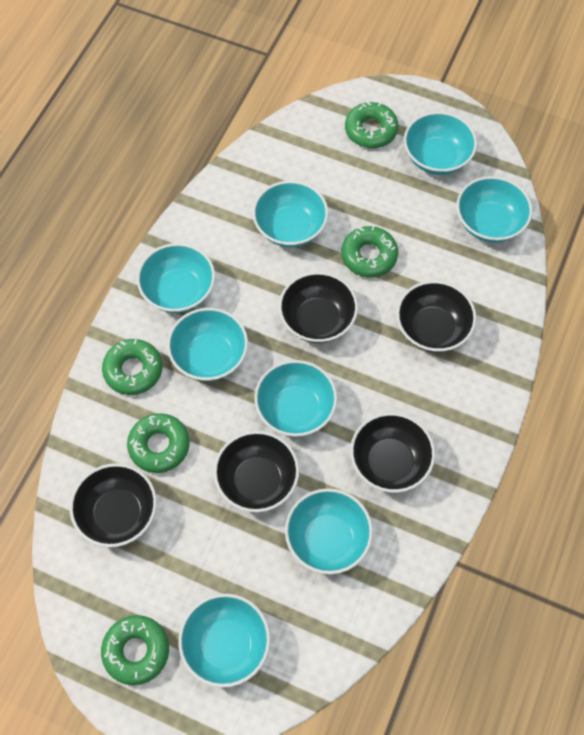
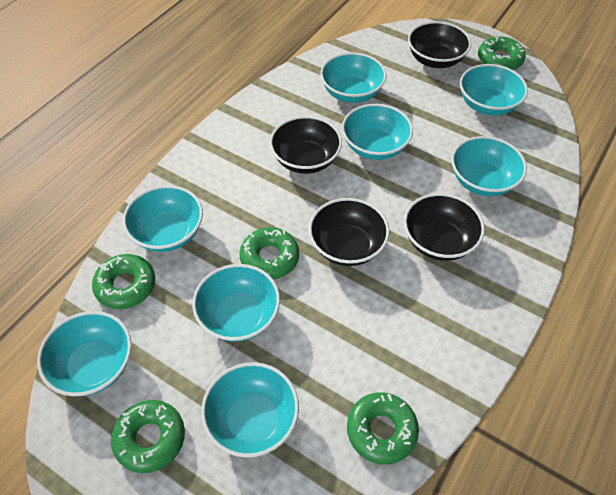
black bowl: [70,463,157,547] [214,431,299,512] [279,272,358,343] [350,413,435,493] [396,281,476,352] = 5 -> [270,116,342,174] [309,198,390,266] [404,193,485,261] [408,21,471,68] = 4

